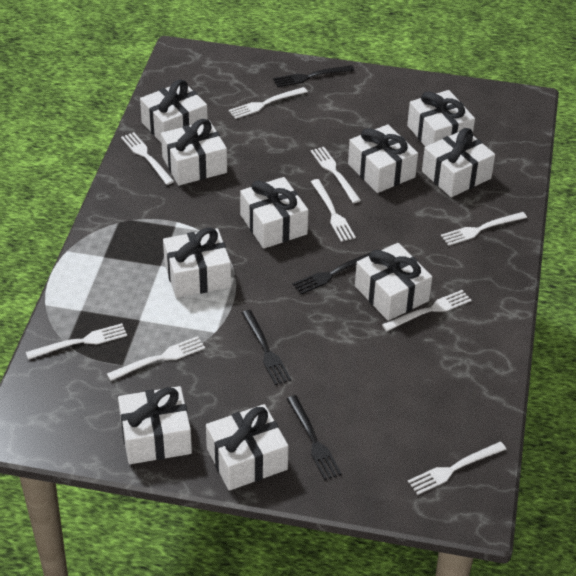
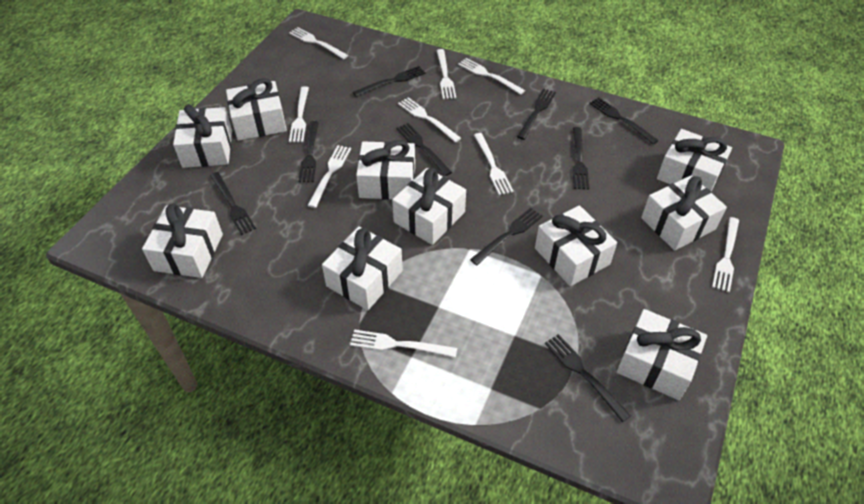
black fork: [242,310,291,385] [273,65,354,87] [287,395,342,480] [293,252,371,294] = 4 -> [210,172,256,235] [299,121,319,182] [353,66,426,97] [396,123,452,176] [470,208,543,265] [517,88,556,140] [545,334,631,422] [572,127,589,190] [589,97,659,144] = 9

